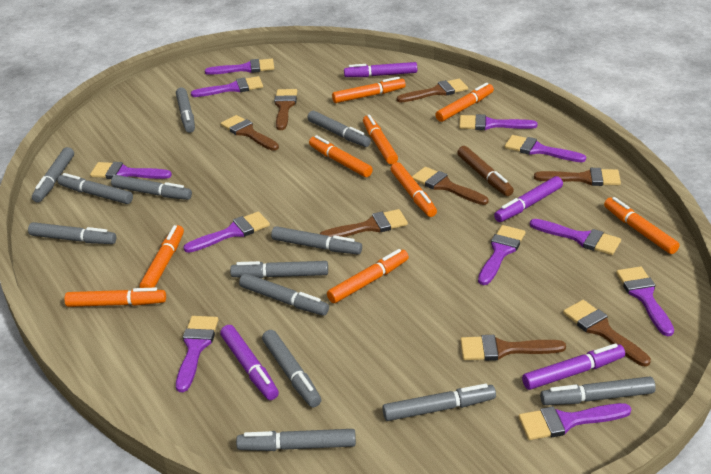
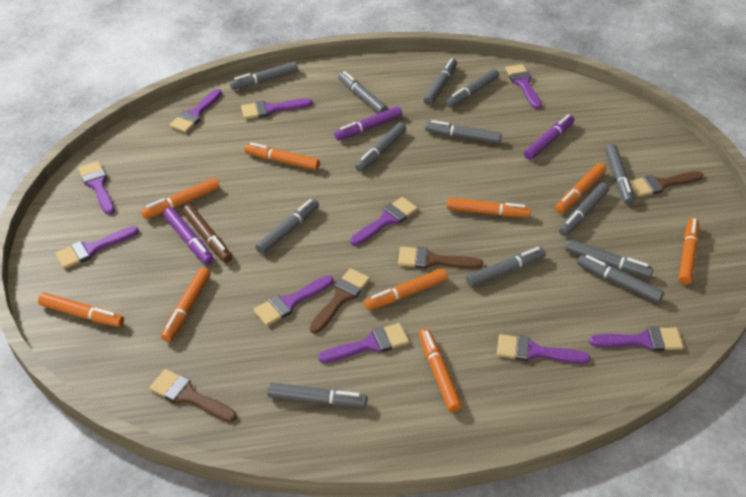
brown brush: [221,115,279,151] [274,89,297,130] [320,209,408,237] [397,79,468,103] [412,167,489,205] [460,335,566,361] [534,168,621,186] [563,300,651,366] = 8 -> [149,369,237,422] [310,268,370,334] [398,247,483,269] [629,171,703,197] = 4
purple brush: [90,162,172,179] [176,316,218,392] [183,211,270,253] [191,76,263,97] [205,59,274,75] [459,114,538,130] [478,225,525,285] [504,135,586,162] [518,403,631,440] [530,219,621,255] [616,266,674,336] = 11 -> [55,226,139,269] [78,161,115,215] [170,89,222,133] [241,99,313,119] [253,275,334,326] [318,323,409,363] [350,197,418,246] [497,334,590,364] [505,64,542,109] [589,327,683,351] = 10
purple marker: [220,325,279,400] [344,62,417,77] [494,176,563,222] [522,343,625,390] = 4 -> [163,207,214,265] [334,106,402,140] [524,114,574,160] = 3

